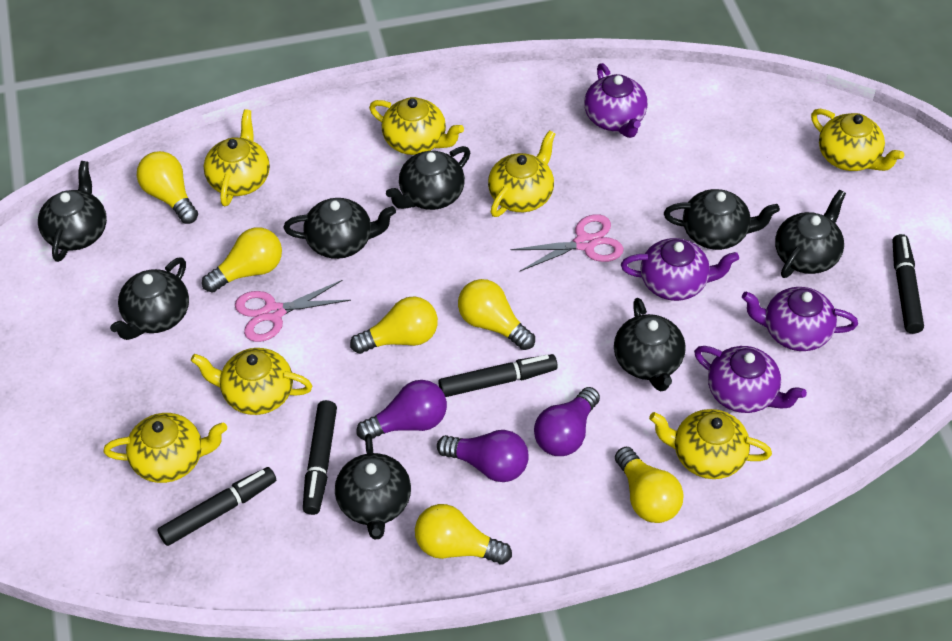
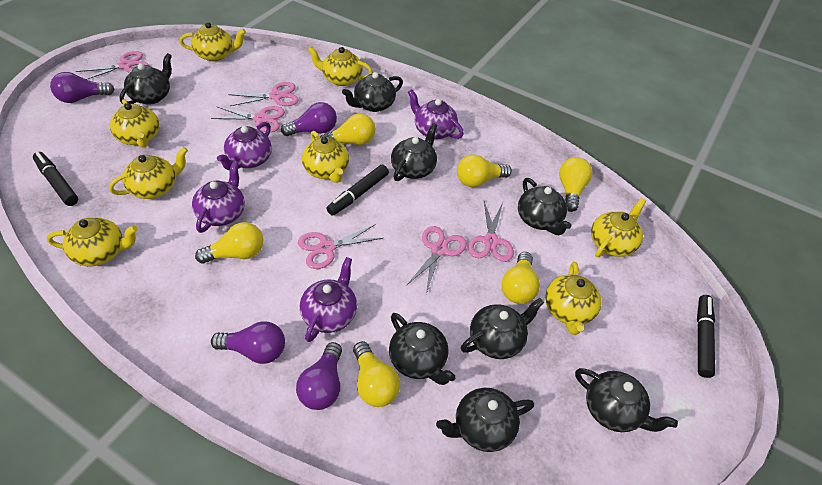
black marker: [157,467,276,546] [303,400,337,515] [438,354,558,397] [893,234,924,334] = 4 -> [33,152,78,206] [326,165,389,215] [697,295,715,378] = 3
pink scissors: [235,280,351,342] [511,214,624,271] = 2 -> [76,51,149,80] [211,106,285,132] [228,82,299,106] [298,224,383,269] [406,226,467,294] [468,201,514,262] = 6
purple light bulb: [356,380,447,441] [437,430,529,482] [534,387,600,456] = 3 -> [50,72,114,103] [211,321,285,364] [281,102,337,136] [296,342,342,410] = 4
yellow teapot: [103,413,227,483] [191,348,312,415] [204,109,270,206] [369,97,464,155] [488,130,555,217] [649,409,772,479] [811,109,904,171] = 7 -> [47,218,138,267] [109,147,188,199] [110,99,159,148] [179,22,246,61] [302,131,349,183] [308,47,373,86] [545,262,602,335] [591,198,646,257] = 8

